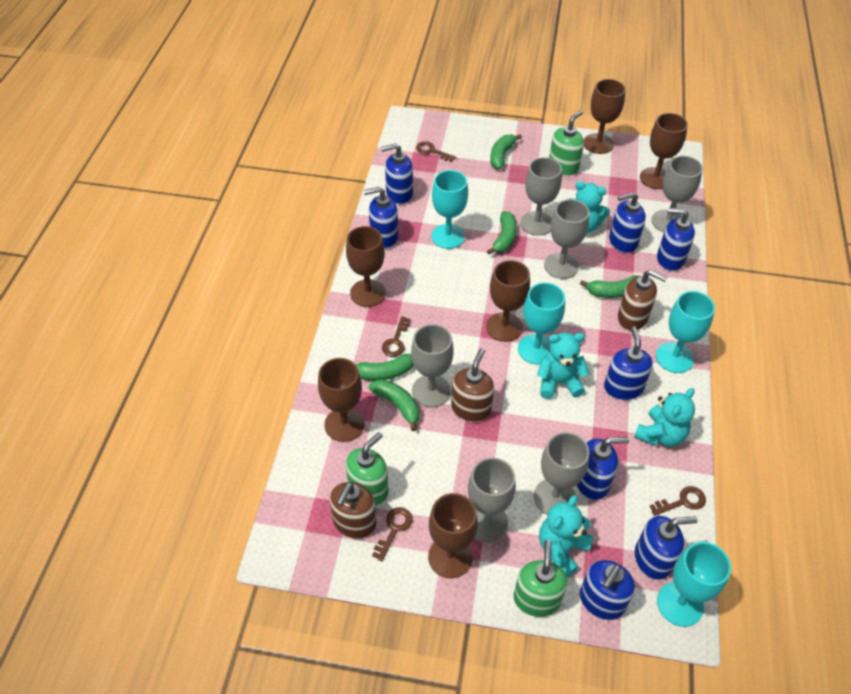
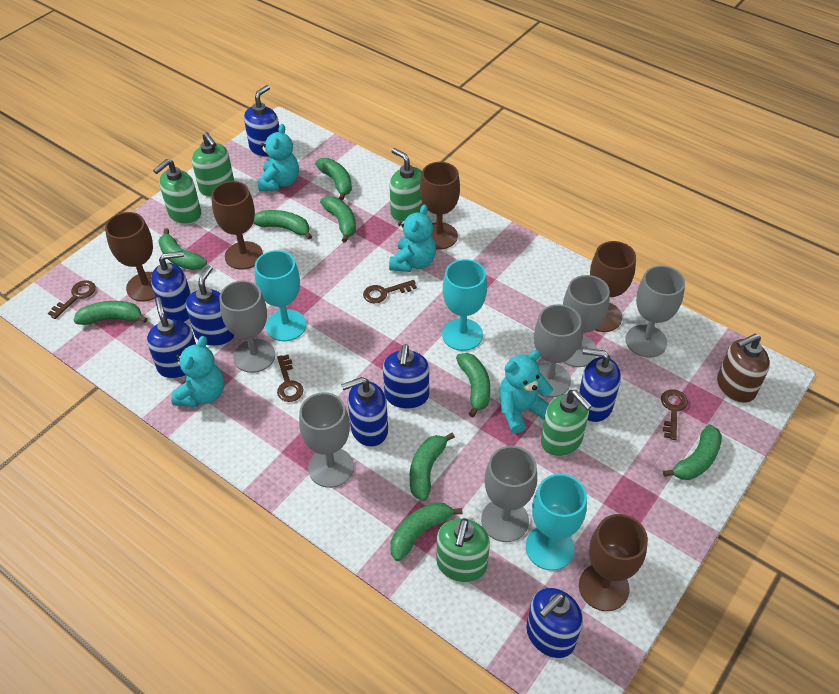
brown goblet: [318,358,365,442] [346,226,386,307] [428,493,478,578] [486,260,530,342] [584,79,625,154] [640,113,688,189] = 6 -> [105,212,156,302] [211,181,263,270] [420,162,460,250] [579,514,648,611] [590,241,636,332] = 5
brown soap dispenser: [330,482,376,539] [451,348,494,422] [618,270,667,331] = 3 -> [717,333,770,403] = 1
green banana: [355,354,414,381] [369,379,419,431] [487,211,517,254] [490,134,522,169] [580,275,638,298] = 5 -> [73,301,148,325] [158,228,207,270] [253,210,312,239] [315,158,352,200] [320,196,356,243] [390,502,463,561] [410,433,455,501] [456,353,491,417] [663,424,722,480] = 9
green soap dispenser: [346,432,388,505] [513,540,568,617] [549,110,584,176] = 3 -> [153,159,201,224] [192,132,234,197] [390,148,423,222] [436,518,490,582] [541,390,592,456] = 5
turquoise goblet: [431,170,468,249] [518,282,565,365] [656,291,715,373] [657,542,731,627] = 4 -> [255,250,306,341] [442,259,487,351] [526,474,587,571] = 3

